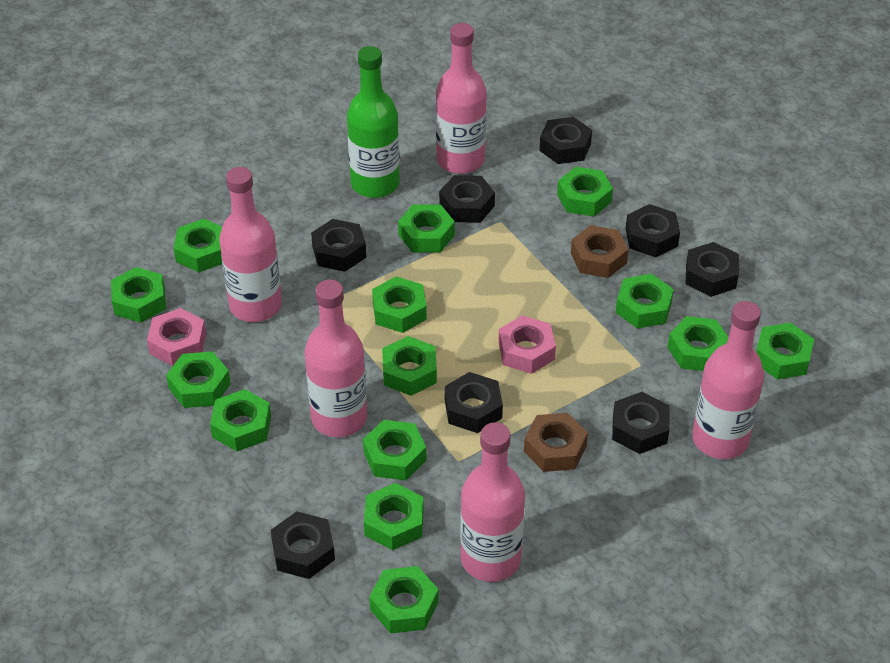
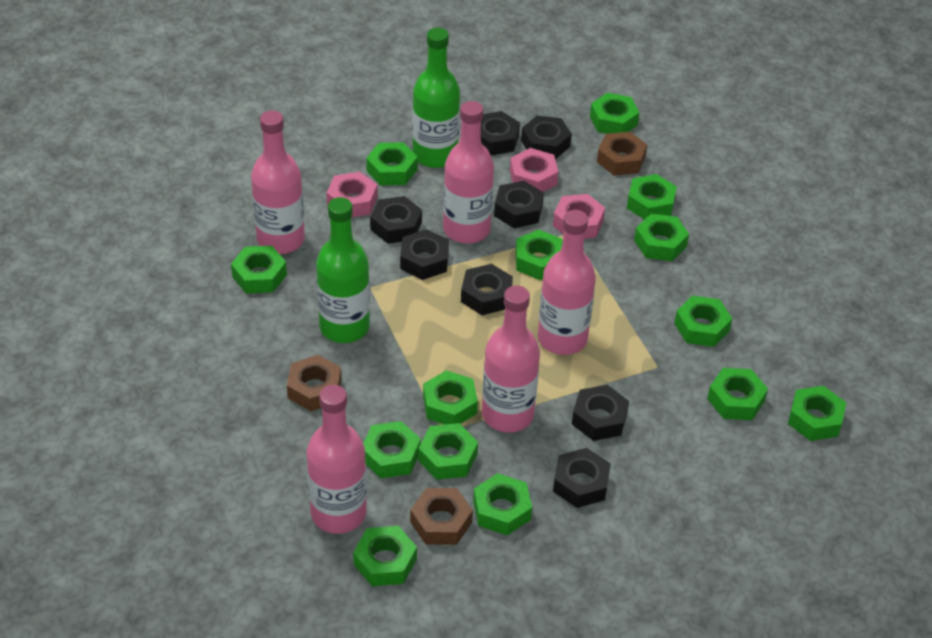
brown nut: [524,413,588,472] [571,225,629,278] = 2 -> [287,355,342,411] [410,488,473,545] [597,132,647,176] = 3
green bottle: [347,46,400,198] = 1 -> [316,197,370,343] [412,28,460,168] = 2
pink nut: [147,308,206,366] [498,315,556,374] = 2 -> [327,171,378,218] [510,148,558,192] [553,194,605,239] = 3

